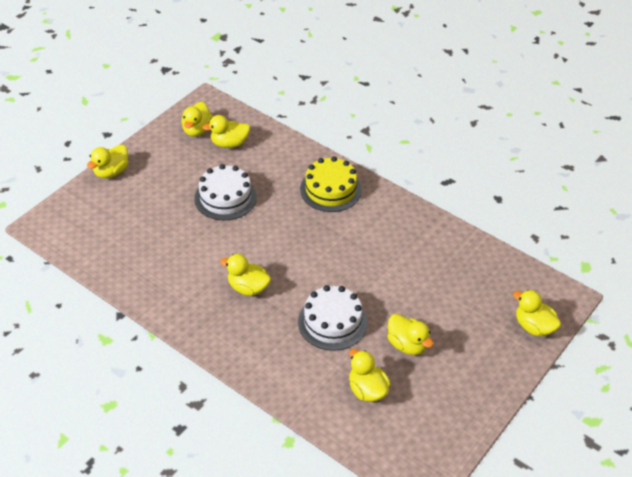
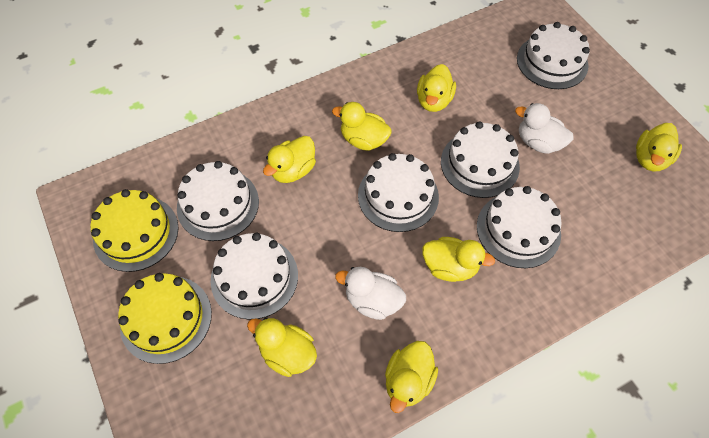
white cake: [194,164,257,220] [298,285,367,351] = 2 -> [177,161,259,241] [211,233,298,320] [358,153,439,232] [441,121,520,198] [477,186,562,268] [517,22,590,89] = 6
white duck: none = 0 -> [335,267,406,320] [515,103,573,154] = 2
yellow cake: [300,156,362,212] = 1 -> [91,189,179,272] [118,273,212,364] = 2

